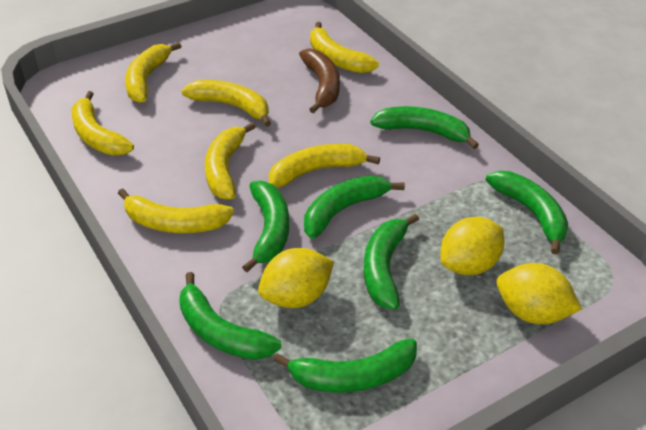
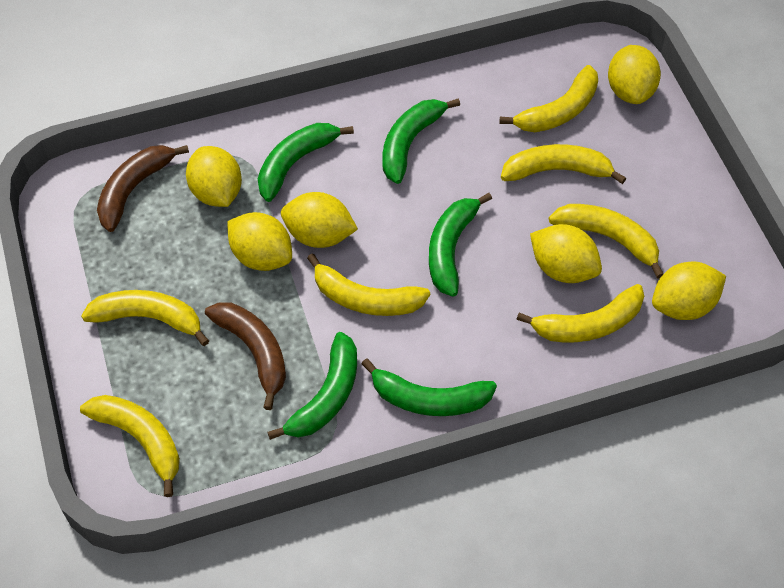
brown banana: [299,48,340,114] = 1 -> [97,145,189,232] [205,302,286,410] = 2
green banana: [179,272,281,360] [242,181,289,272] [273,338,417,392] [304,175,405,239] [364,214,419,310] [370,106,479,149] [486,171,568,255] = 7 -> [258,123,354,202] [267,332,357,440] [362,358,497,416] [382,98,460,184] [429,193,492,297] = 5
yellow lemon: [258,248,334,308] [440,217,504,275] [497,263,582,324] = 3 -> [186,146,242,207] [227,212,292,271] [281,192,358,248] [530,224,602,283] [608,45,661,104] [652,262,726,320] = 6

